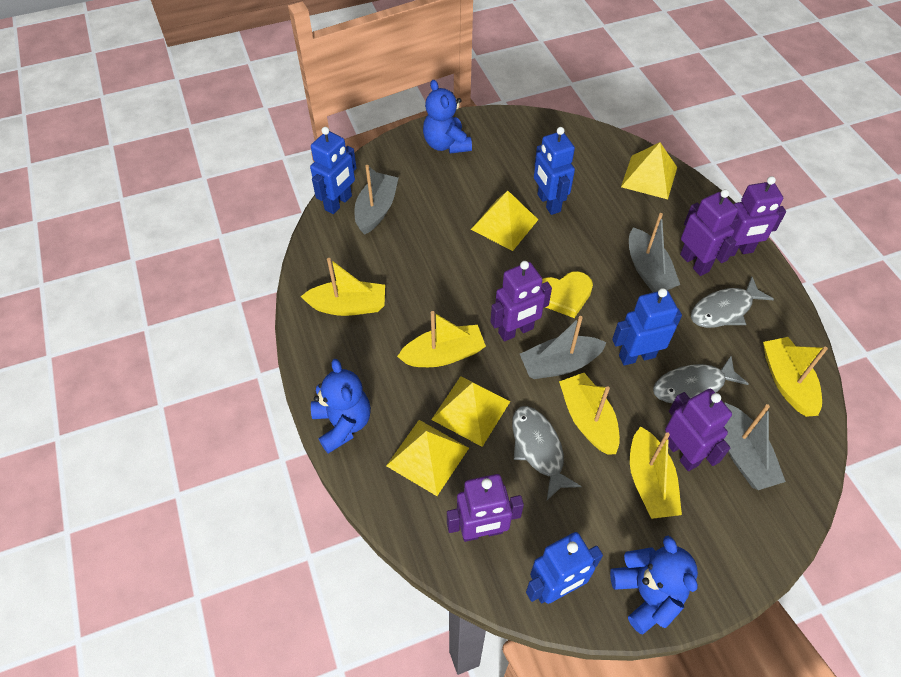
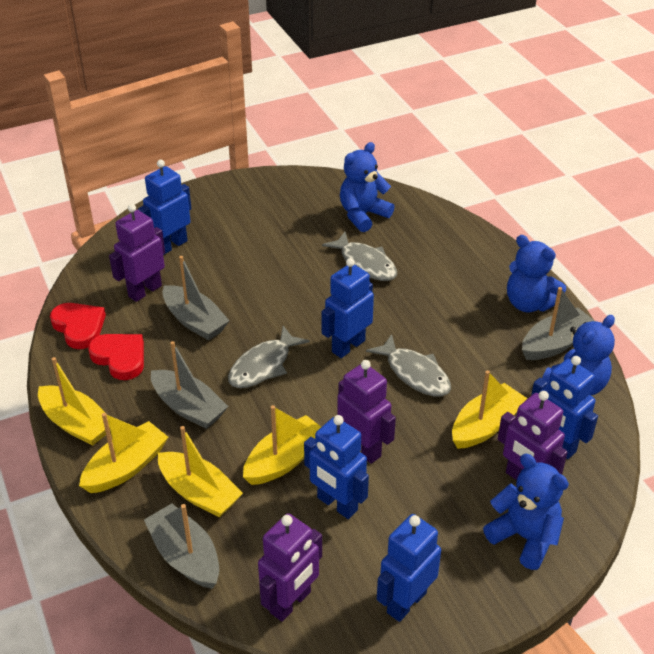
blue robot: [310,127,357,214] [526,532,603,604] [534,127,575,215] [612,288,682,366] = 4 -> [138,160,191,255] [304,415,369,519] [322,258,374,358] [377,514,441,622] [531,356,598,459] = 5
blue teddy bear: [311,359,371,454] [423,80,472,153] [610,536,698,634] = 3 -> [340,142,394,232] [483,454,569,570] [507,235,566,312] [542,315,615,395] = 4
purple robot: [447,474,524,542] [490,261,552,342] [665,389,732,471] [680,189,738,276] [730,176,786,257] = 5 -> [109,204,165,302] [258,513,322,622] [337,360,396,464] [498,391,568,480] = 4
red heart: none = 0 -> [50,303,106,349] [88,334,144,380] = 2
yellow heart: [542,271,593,318] = 1 -> none = 0
yellow pyramid: [386,420,469,496] [431,376,510,447] [471,191,538,251] [621,142,677,199] = 4 -> none = 0

